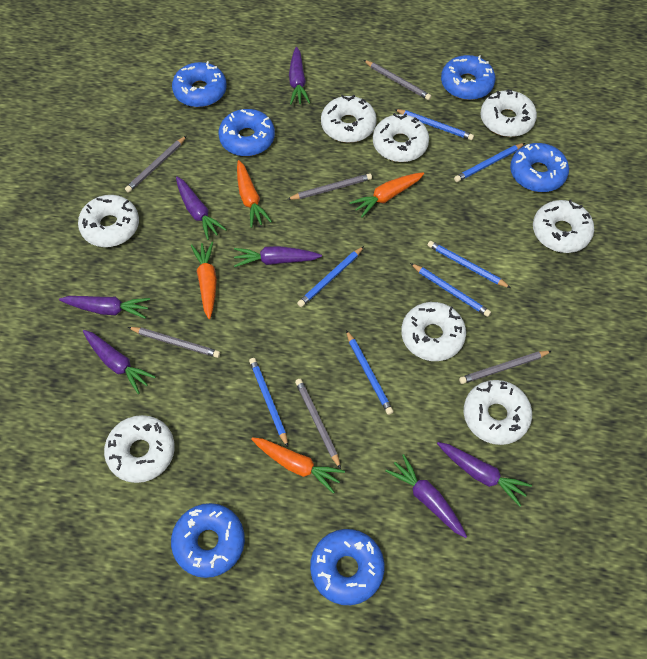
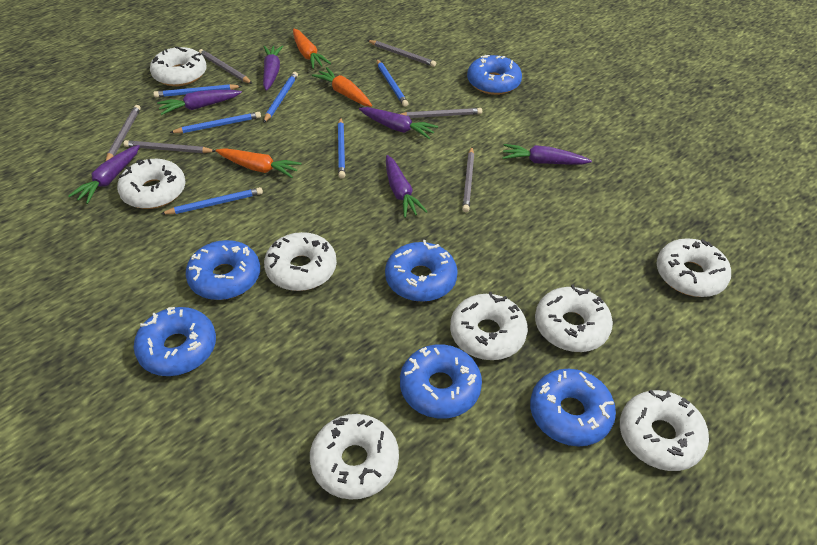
blue pencil: [249,358,288,447] [297,246,364,307] [346,330,394,415] [394,109,474,140] [410,263,491,317] [427,241,511,288] [454,143,525,182] = 7 -> [153,84,242,98] [161,187,263,214] [169,112,261,133] [263,72,298,123] [338,117,346,179] [376,59,408,107] = 6
orange carrot: [191,242,217,319] [237,160,272,228] [251,438,345,494] [349,172,424,217] = 4 -> [216,148,301,178] [293,29,331,69] [312,67,372,107] = 3
purple carrot: [59,296,150,319] [83,330,156,394] [176,177,227,240] [234,246,322,267] [289,47,310,105] [385,454,467,538] [437,442,532,507] = 7 -> [68,145,140,204] [157,90,242,115] [263,46,283,91] [359,107,438,139] [386,155,428,218] [502,144,592,165] = 6

